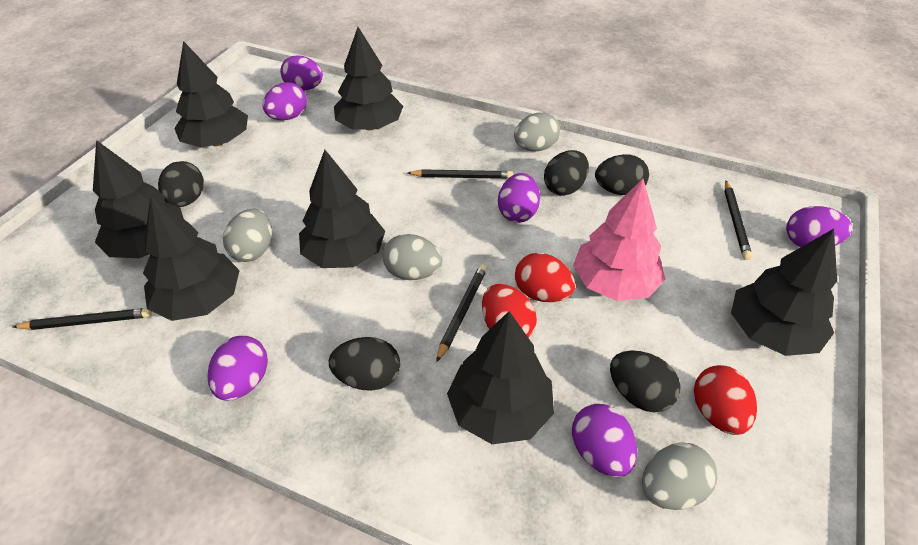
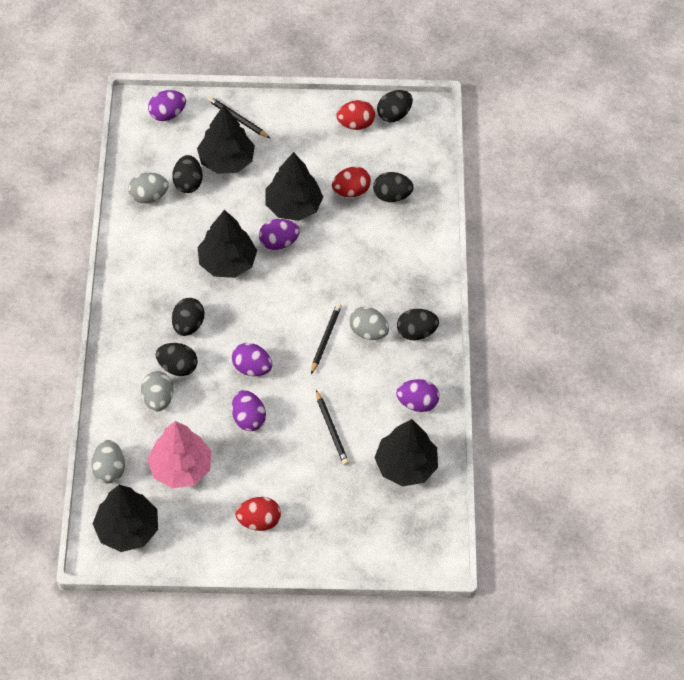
black egg: [158,161,204,207] [329,337,400,391] [544,150,589,196] [595,154,649,195] [610,350,681,412] = 5 -> [156,343,198,376] [172,155,203,193] [172,298,204,336] [373,172,414,202] [377,90,413,122] [397,309,439,340] = 6
black pencil: [13,308,152,330] [408,169,513,179] [436,264,487,362] [724,181,752,260] = 4 -> [208,96,271,139] [311,303,342,374] [316,390,349,465] = 3
black tree: [93,140,184,258] [143,196,240,321] [174,41,248,147] [299,150,385,268] [334,27,403,130] [447,311,554,444] [731,229,837,356] = 7 -> [93,485,158,552] [197,105,255,174] [198,210,257,278] [265,152,323,221] [374,419,438,486] = 5
purple egg: [208,336,268,401] [262,82,307,120] [280,55,323,90] [498,173,540,223] [572,404,637,477] [786,206,852,247] = 6 -> [148,90,186,121] [232,343,272,376] [232,390,266,431] [259,219,300,250] [396,379,439,412] = 5

